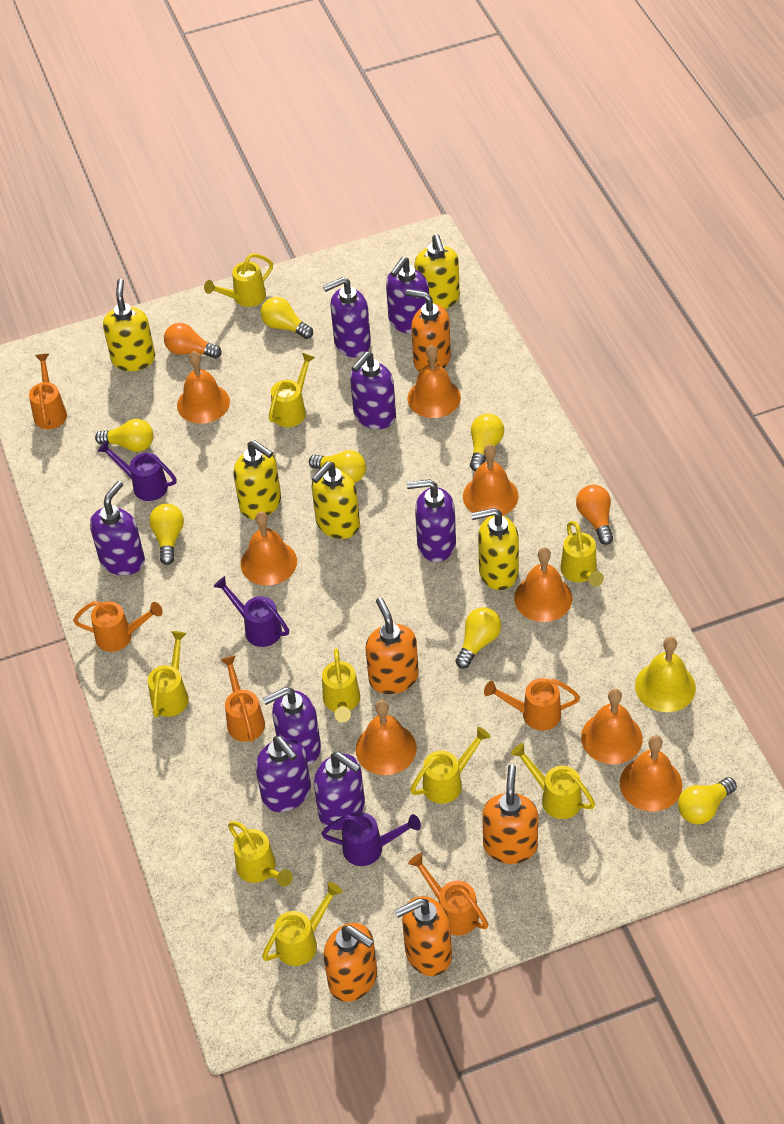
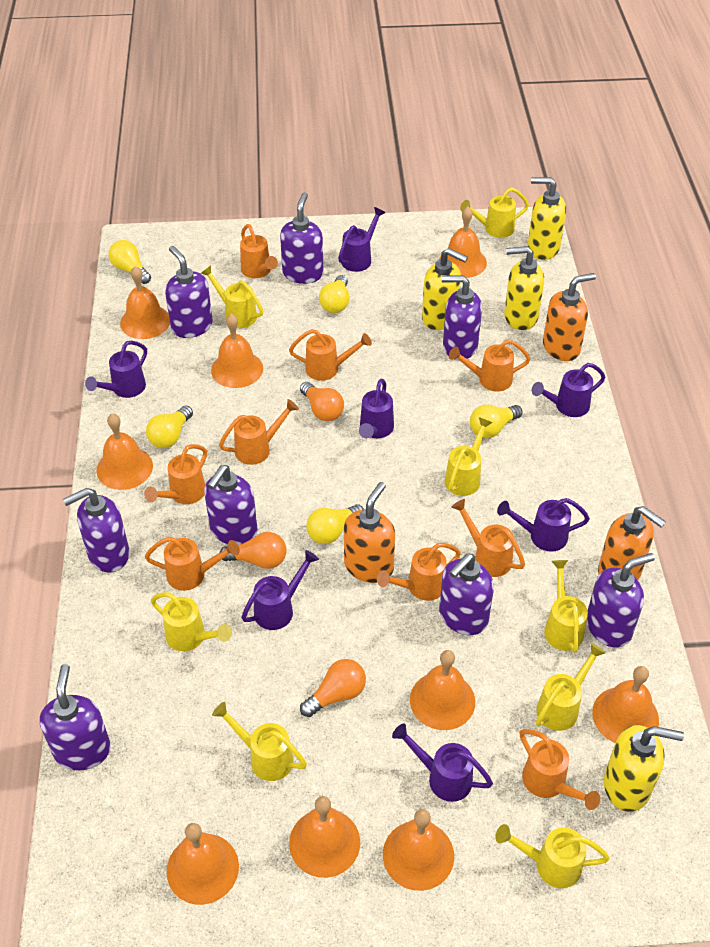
orange bell: [177,351,230,424] [241,512,297,586] [356,700,417,775] [407,345,461,418] [463,444,519,518] [514,547,572,622] [581,689,643,764] [620,735,683,811] = 8 -> [97,413,153,490] [120,266,170,339] [166,823,239,905] [211,314,263,388] [289,796,360,878] [383,809,454,891] [410,650,475,730] [439,207,487,278] [592,666,659,743] = 9
orange light bulb: [164,323,222,358] [576,485,613,545] = 2 -> [220,532,287,569] [300,382,344,421] [300,659,366,717] = 3
orange soap dispenser: [323,923,377,1002] [365,597,419,694] [394,896,452,976] [405,289,451,372] [482,765,538,864] = 5 -> [344,482,395,583] [543,273,596,361] [598,506,666,580] = 3
orange watering can: [29,354,67,429] [73,601,163,652] [221,655,265,742] [408,853,488,935] [484,678,580,731] = 5 -> [144,444,207,504] [145,537,240,591] [219,399,299,465] [240,224,278,278] [289,329,372,381] [377,543,461,601] [449,339,530,391] [451,499,525,577] [520,729,600,810] = 9
purple watering can: [97,440,177,501] [213,576,289,647] [321,812,421,866] = 3 -> [85,340,147,398] [242,550,319,630] [338,207,385,272] [359,379,394,438] [392,724,493,802] [497,498,590,552] [532,363,605,417] = 7
yellow bell: [635,637,696,712] = 1 -> none = 0
yellow light bulb: [95,419,153,452] [149,504,184,565] [261,297,313,339] [309,450,366,483] [455,607,501,669] [470,414,504,471] [678,777,737,824] = 7 -> [109,240,151,284] [146,406,193,448] [307,504,364,544] [319,275,350,313] [470,405,523,438] = 5
yellow soap dispenser: [103,279,155,371] [234,440,281,519] [312,462,360,539] [414,234,460,309] [471,508,519,590] = 5 -> [422,248,468,330] [504,246,544,330] [528,177,566,260] [604,725,684,812] = 4
yellow watering can: [148,631,189,717] [204,253,273,307] [228,821,293,887] [262,882,342,966] [269,353,316,427] [322,648,360,722] [410,727,491,804] [511,743,595,819] [560,521,604,587] = 9 -> [151,592,232,651] [201,265,263,328] [212,702,307,781] [445,417,493,496] [460,187,529,238] [495,824,610,888] [536,643,606,731] [544,560,588,653] = 8

